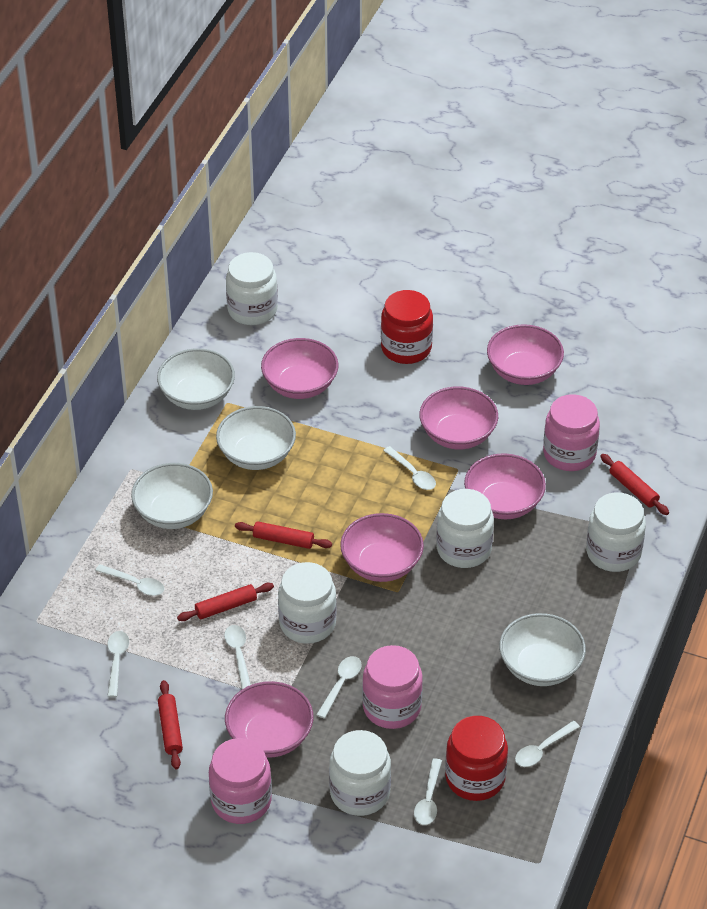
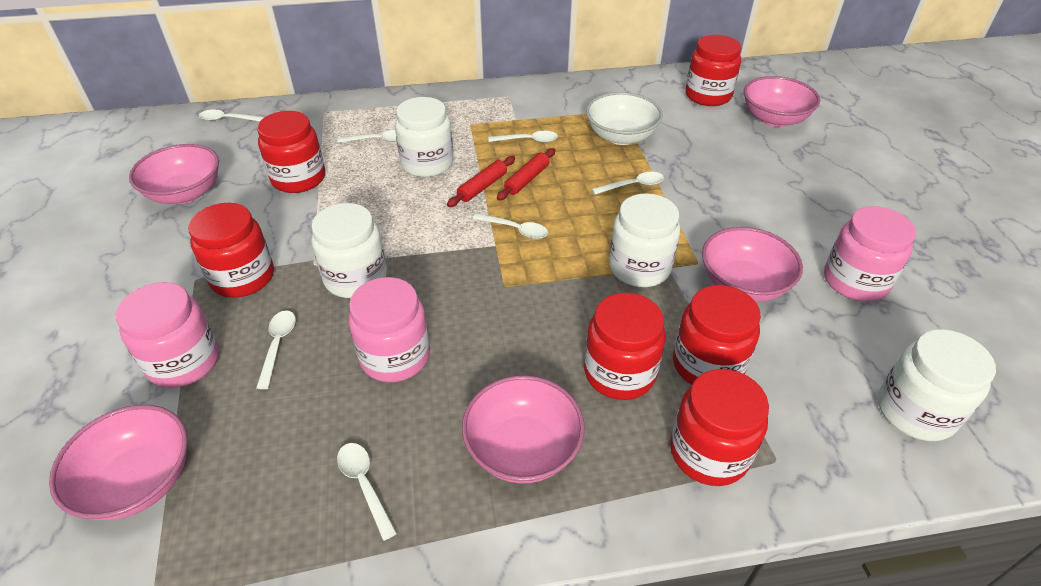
pink bowl: [225,681,314,758] [261,338,339,399] [340,513,424,582] [419,387,498,449] [464,453,546,519] [487,324,564,385] = 6 -> [49,405,188,520] [129,144,219,204] [462,375,585,483] [702,227,803,302] [744,76,820,127] = 5
red jar: [381,290,433,364] [445,716,508,801] = 2 -> [188,203,274,298] [257,111,325,193] [584,293,666,400] [670,369,769,486] [673,285,761,385] [685,35,741,106] = 6
red rolling pin: [158,680,183,769] [177,583,274,621] [235,521,332,549] [600,454,669,515] = 4 -> [447,156,515,207] [497,148,555,201] = 2
white bowl: [131,463,213,529] [157,348,235,410] [216,406,296,470] [499,613,586,686] = 4 -> [586,92,663,145] = 1
white jar: [226,252,278,325] [278,562,337,644] [329,730,391,816] [436,489,494,568] [586,492,646,572] = 5 -> [311,203,387,298] [395,97,453,177] [609,193,680,287] [878,329,996,441] = 4

